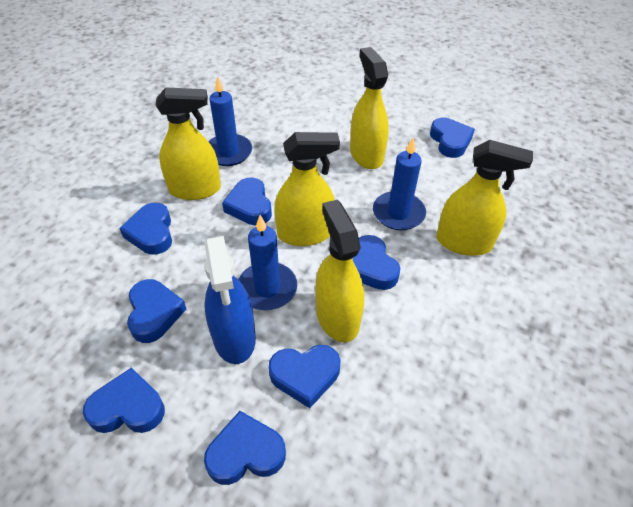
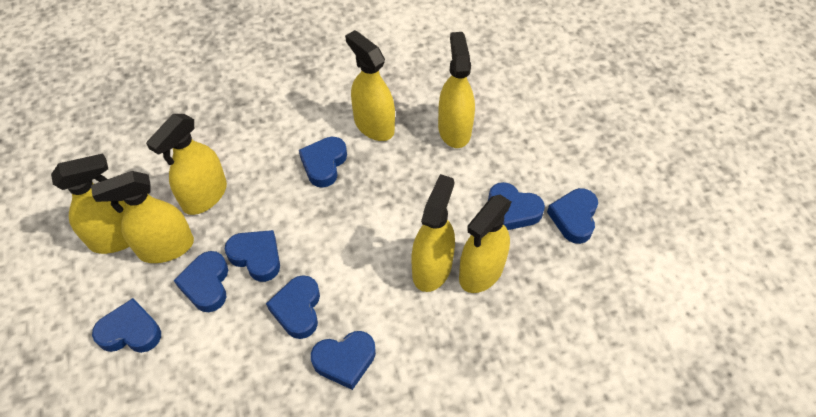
blue candle: [208,76,252,166] [238,215,297,310] [373,137,426,230] = 3 -> none = 0
blue spray bottle: [204,236,256,364] = 1 -> none = 0
yellow spray bottle: [155,87,221,200] [274,132,340,246] [315,200,364,342] [350,47,389,169] [436,140,533,256] = 5 -> [51,154,129,254] [91,171,194,263] [146,114,227,215] [345,30,395,141] [411,174,455,292] [438,32,475,148] [459,195,512,293] = 7

